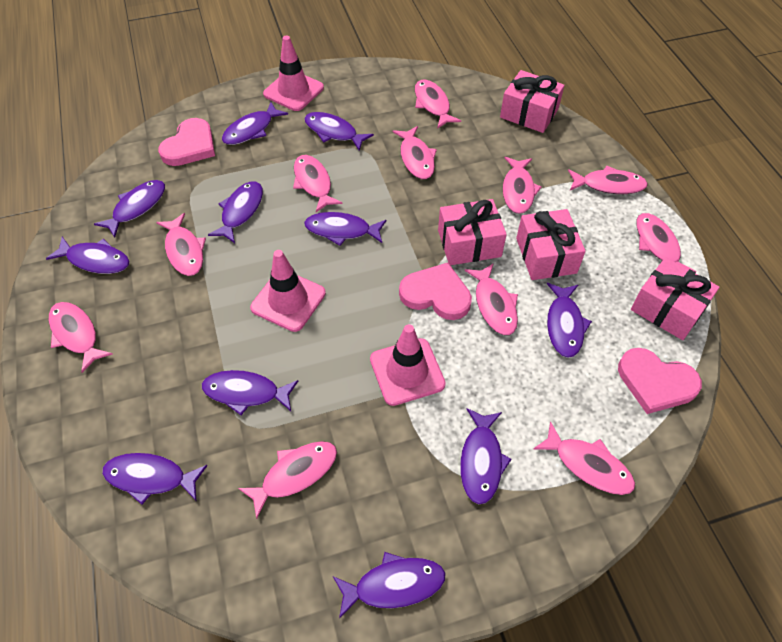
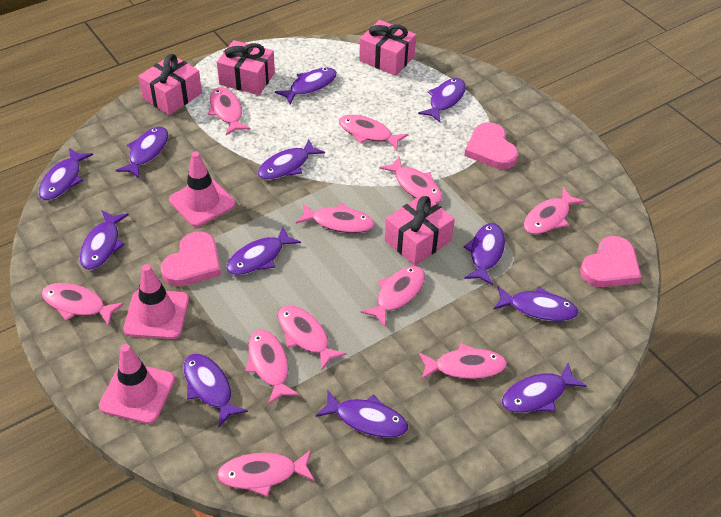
purple fish: [46,237,130,274] [94,180,165,238] [102,453,207,505] [202,370,298,415] [208,181,263,243] [222,102,288,145] [304,112,374,151] [304,212,387,246] [333,552,445,619] [460,408,512,504] [547,283,592,358] = 11 -> [39,148,93,200] [80,210,129,270] [116,127,168,179] [184,354,248,427] [226,226,301,275] [258,139,325,180] [275,68,337,104] [316,389,408,438] [418,78,466,122] [464,223,505,285] [493,286,579,321] [501,363,587,413] = 12

